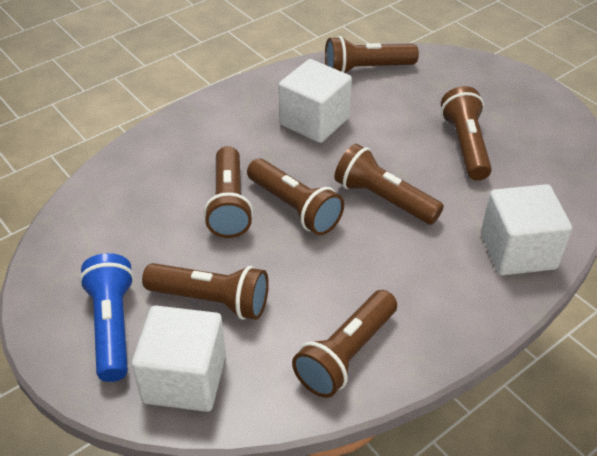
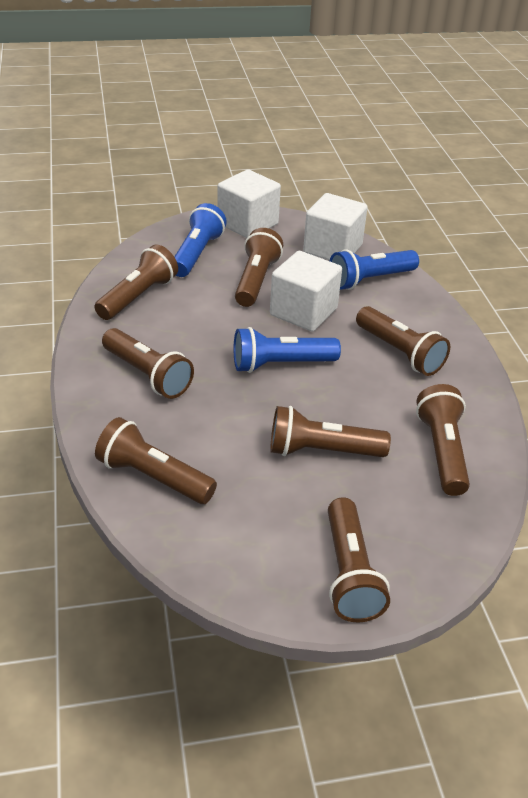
blue flashlight: [79,253,134,382] = 1 -> [174,203,227,277] [234,327,341,373] [330,249,419,290] = 3
brown flashlight: [142,263,269,320] [204,146,253,238] [247,158,344,235] [292,290,397,398] [325,36,419,73] [334,144,444,225] [441,86,492,181] = 7 -> [94,245,178,320] [95,417,217,504] [102,328,194,399] [235,228,283,307] [270,406,391,457] [328,497,390,622] [356,306,450,376] [416,384,470,496] = 8

